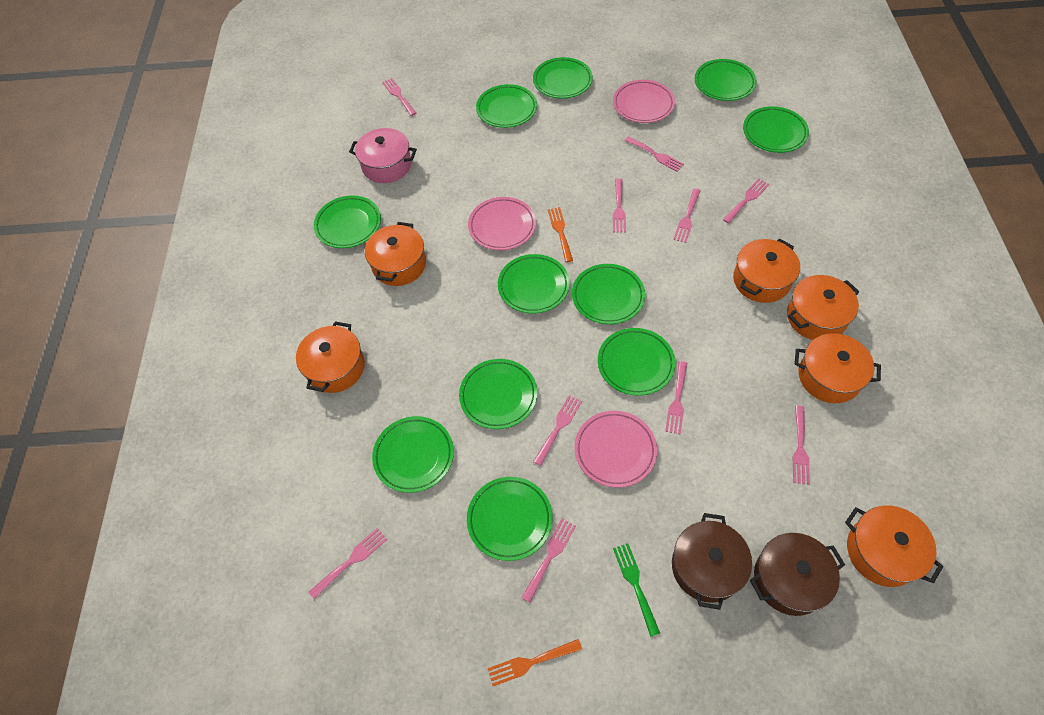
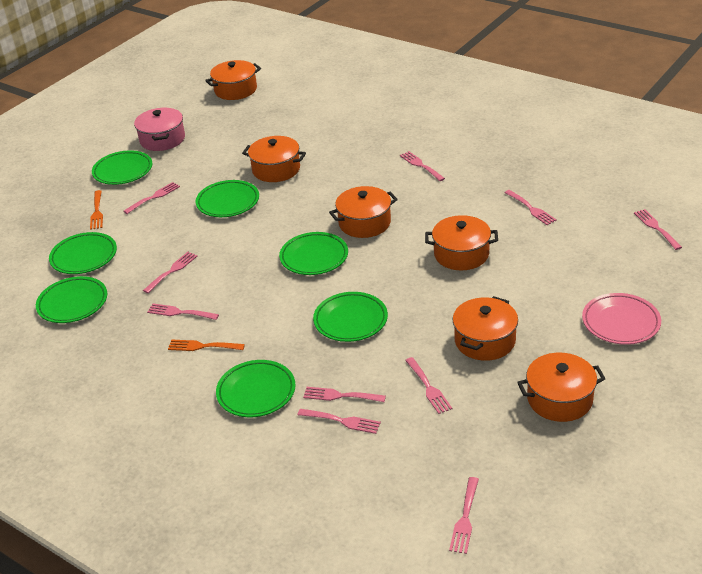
brown pot: [672,513,752,610] [750,533,845,616] = 2 -> none = 0
green fork: [613,543,660,637] = 1 -> none = 0
green plate: [314,195,381,248] [372,416,454,493] [459,359,537,429] [467,477,552,561] [476,84,537,128] [498,254,570,313] [533,57,593,99] [572,264,645,324] [598,328,675,396] [695,59,757,101] [743,106,809,153] = 11 -> [36,276,107,323] [49,232,117,274] [92,150,152,185] [196,180,259,217] [216,360,296,417] [279,232,348,275] [313,292,388,342] = 7
pink plate: [468,197,536,250] [574,411,657,488] [613,80,675,123] = 3 -> [582,293,661,345] = 1

